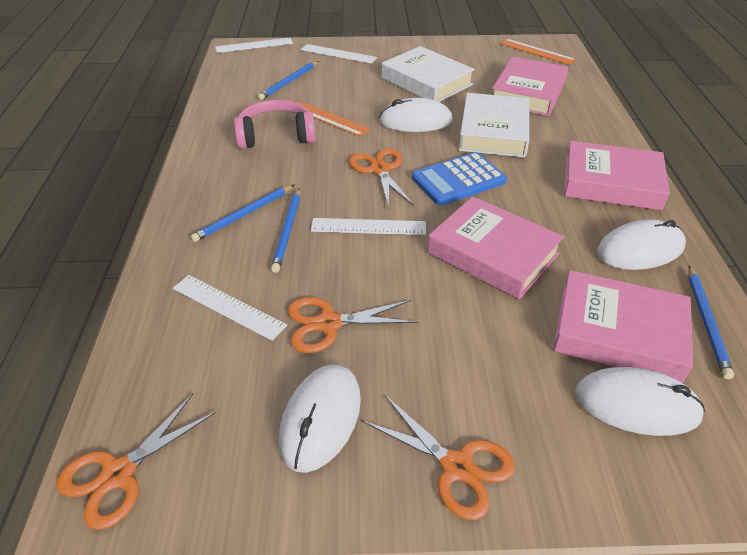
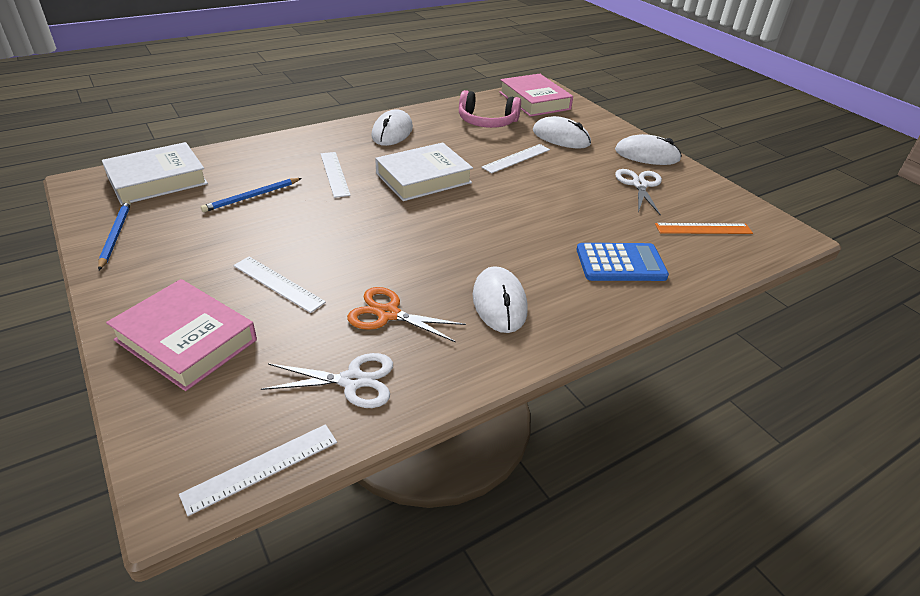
blue pencil: [191,185,294,242] [258,61,318,100] [271,188,300,273] [688,265,734,379] = 4 -> [98,200,131,270] [201,178,302,212] = 2
orange ruler: [298,101,370,136] [500,39,576,65] = 2 -> [655,223,753,234] = 1
orange scissors: [57,393,216,530] [288,297,418,353] [349,148,414,209] [362,395,515,520] = 4 -> [347,287,466,342] = 1
pink book: [428,196,564,299] [492,57,568,116] [553,270,693,383] [564,141,670,210] = 4 -> [106,279,257,391] [499,74,573,117] = 2
white scissors: none = 0 -> [261,353,393,408] [615,169,662,216] = 2

